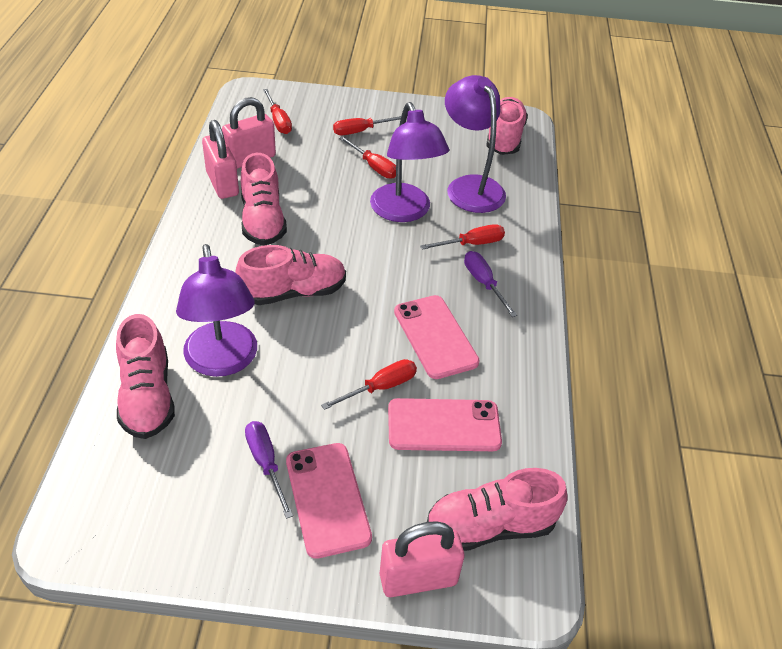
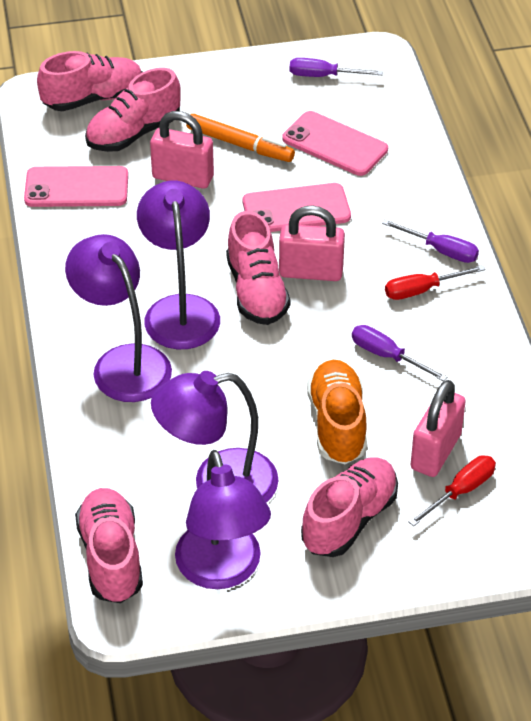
orange marker: none = 0 -> [186,114,295,162] = 1
orange shoe: none = 0 -> [307,360,367,464] = 1
purple lamp: [176,244,257,377] [370,102,449,222] [445,75,506,213] = 3 -> [65,234,172,402] [137,181,220,349] [151,371,279,503] [175,450,271,589] = 4
purple screwdriver: [245,421,293,519] [464,251,517,317] = 2 -> [289,58,383,77] [352,325,447,381] [382,220,479,263] = 3
red screwdriver: [263,89,292,134] [321,359,417,410] [333,116,401,135] [339,136,396,179] [420,224,505,250] = 5 -> [385,265,485,300] [409,455,496,526] = 2

